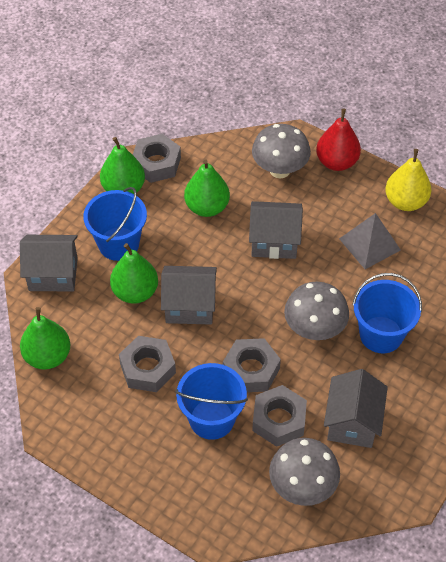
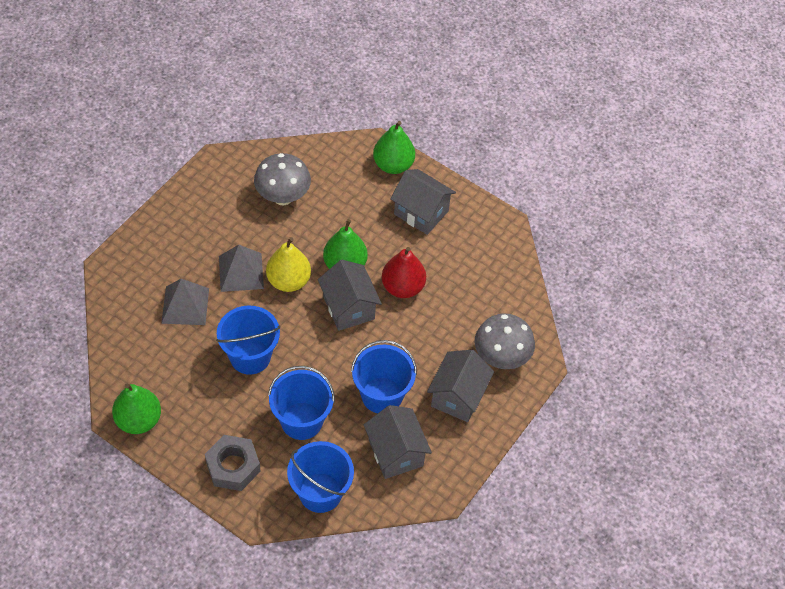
blue bucket: [83,187,147,261] [176,363,248,440] [352,273,422,353] = 3 -> [216,306,280,375] [268,366,335,440] [287,441,354,513] [351,340,417,414] = 4
green pear: [20,307,70,369] [100,137,145,194] [110,243,158,304] [184,159,230,217] = 4 -> [112,384,161,434] [323,219,368,269] [373,121,415,174] = 3
grey mushroom: [252,124,311,178] [269,438,340,506] [284,282,349,340] = 3 -> [254,153,311,205] [475,313,535,369] = 2
grey nut: [119,336,176,392] [133,134,181,183] [223,338,281,392] [252,385,307,447] = 4 -> [205,435,261,491] = 1
grey pyramid: [339,213,401,269] = 1 -> [161,279,209,325] [219,245,264,292] = 2

